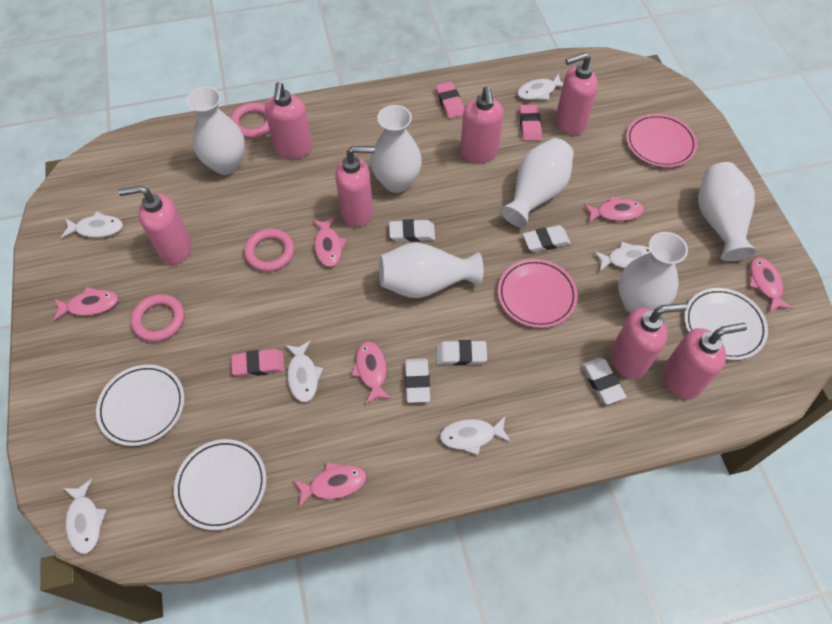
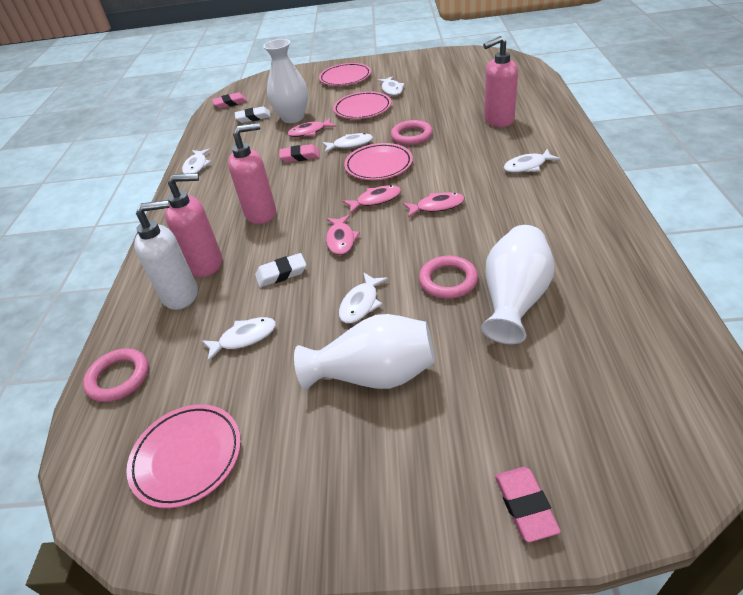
pink fish: [53,287,118,321] [294,462,367,507] [312,217,347,267] [351,341,392,404] [584,196,644,223] [749,257,793,312] = 6 -> [288,118,336,137] [326,215,360,255] [343,185,401,213] [403,192,465,217] = 4
pink plate: [498,259,578,328] [626,114,697,167] = 2 -> [126,405,241,508] [319,63,371,86] [333,91,391,119] [344,143,413,180] = 4
pink soap dispenser: [118,186,192,265] [265,82,312,159] [335,146,375,227] [460,86,504,163] [556,53,598,135] [611,303,687,379] [663,323,747,399] = 7 -> [165,173,222,277] [228,123,276,224] [483,36,518,127] = 3
white eraser: [389,219,435,242] [405,358,430,403] [436,340,487,366] [523,225,571,252] [581,358,626,405] = 5 -> [235,106,271,123] [255,253,306,287] = 2
white plate: [96,364,185,446] [174,439,266,530] [684,288,768,360] = 3 -> none = 0
white soap dispenser: none = 0 -> [134,200,198,310] = 1
white vase: [187,87,245,175] [370,105,422,193] [379,242,483,298] [500,138,574,228] [618,232,688,313] [698,162,757,261] = 6 -> [263,39,308,123] [294,314,435,390] [481,225,554,344] = 3

